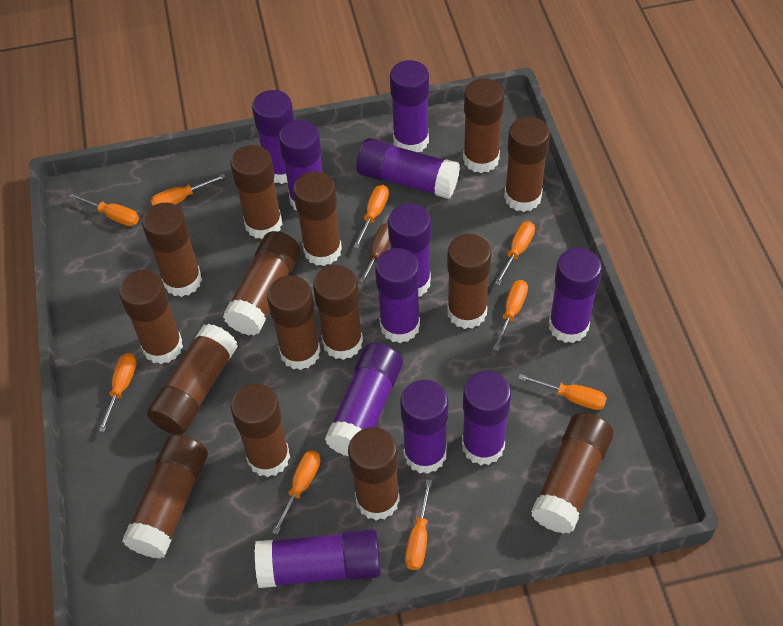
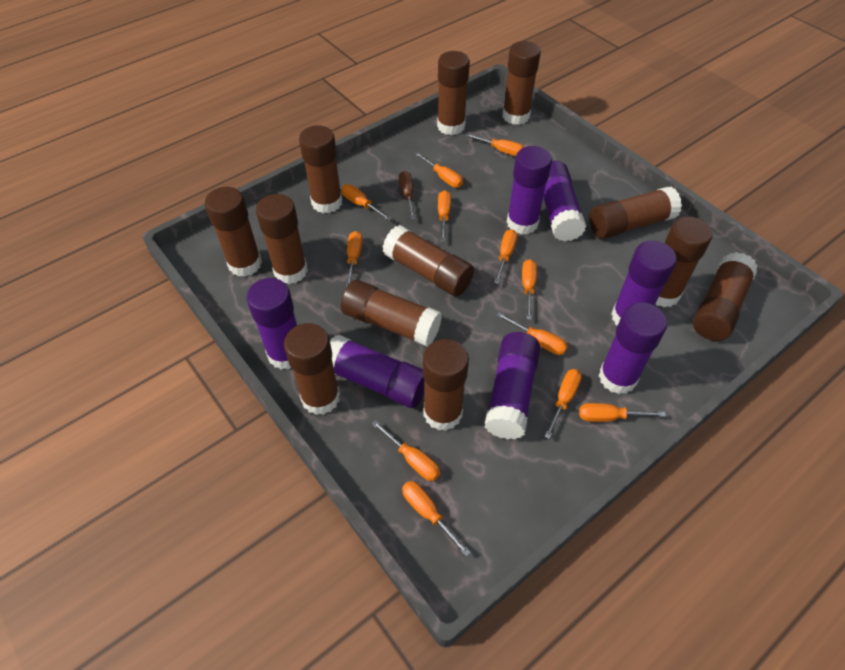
brown glue stick: [119,270,183,364] [122,434,208,559] [142,203,202,297] [147,324,238,435] [223,231,300,336] [230,145,282,239] [231,384,290,477] [267,275,321,370] [293,171,342,266] [313,265,363,360] [348,427,400,521] [447,234,492,329] [463,78,504,173] [504,117,550,212] [531,412,614,534] = 15 -> [205,187,262,277] [256,194,308,284] [284,323,340,415] [299,125,342,213] [341,280,442,347] [383,225,474,296] [423,339,469,431] [437,51,470,135] [503,41,541,125] [589,186,682,239] [656,216,713,307] [693,252,758,341] = 12
orange screwdriver: [69,193,139,226] [99,353,137,432] [150,174,225,206] [272,451,320,535] [354,185,389,249] [405,479,432,570] [493,280,528,351] [495,221,535,286] [518,374,607,410] = 9 -> [341,184,392,221] [346,231,362,288] [371,420,440,481] [402,481,471,557] [415,152,463,188] [438,190,451,242] [465,133,524,156] [494,229,517,284] [496,313,568,355] [522,259,537,320] [544,369,582,439] [579,403,666,422] = 12
purple glue stick: [252,90,294,184] [255,529,381,588] [279,120,323,210] [325,343,403,456] [357,138,460,199] [375,248,420,343] [388,204,431,296] [390,60,429,152] [400,380,448,474] [462,371,511,465] [549,248,602,343] = 11 -> [246,278,297,370] [330,335,424,408] [485,332,540,439] [507,146,552,235] [543,160,586,242] [599,302,667,394] [611,241,677,326] = 7

